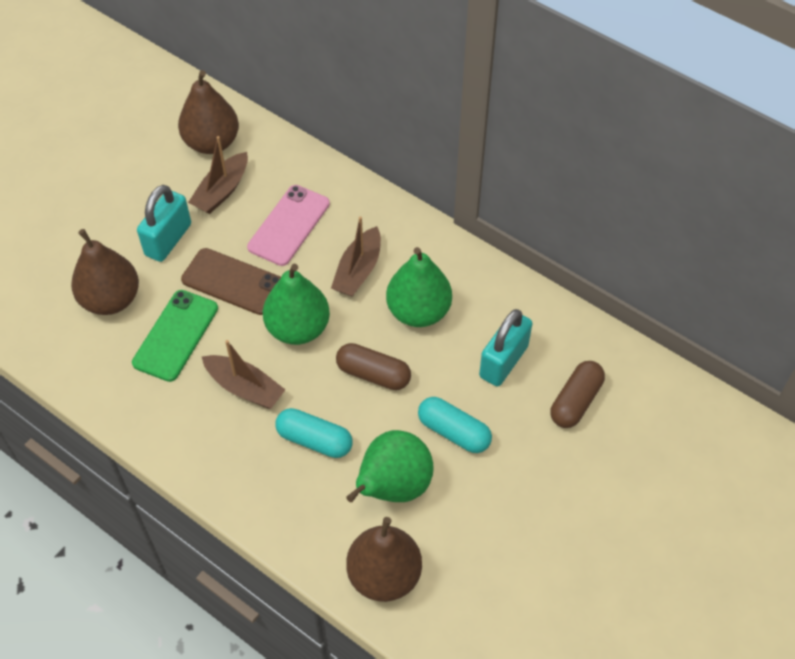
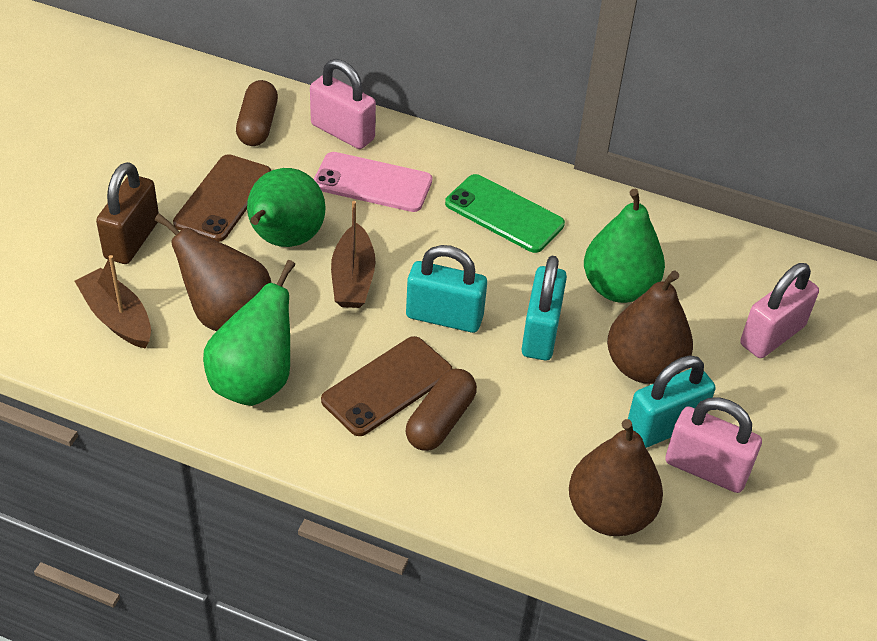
brown boat: [188,136,248,214] [202,340,285,409] [331,216,381,297] = 3 -> [75,255,151,348] [331,201,376,308] = 2
brown padlock: none = 0 -> [96,162,159,264] = 1
brown phone: [181,248,281,315] = 1 -> [173,154,271,242] [321,336,453,436] = 2
pink padlock: none = 0 -> [310,59,376,149] [665,397,762,493] [740,263,819,358] = 3
turquoise capsule: [276,408,353,458] [418,397,492,453] = 2 -> none = 0
turquoise padlock: [137,185,191,262] [479,309,532,387] = 2 -> [406,245,487,333] [522,256,567,360] [628,356,715,448] = 3

